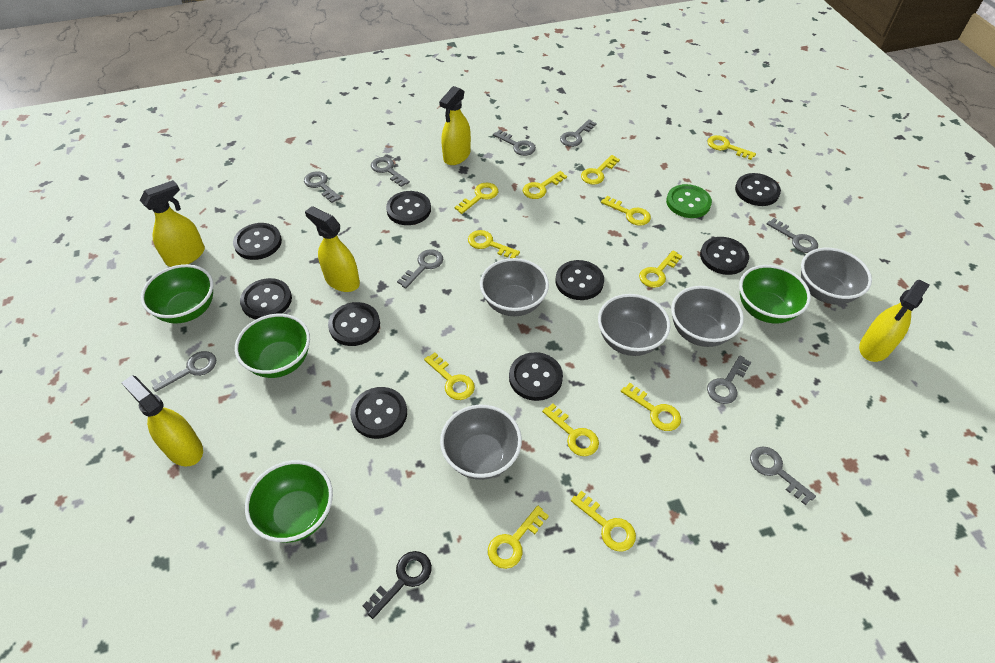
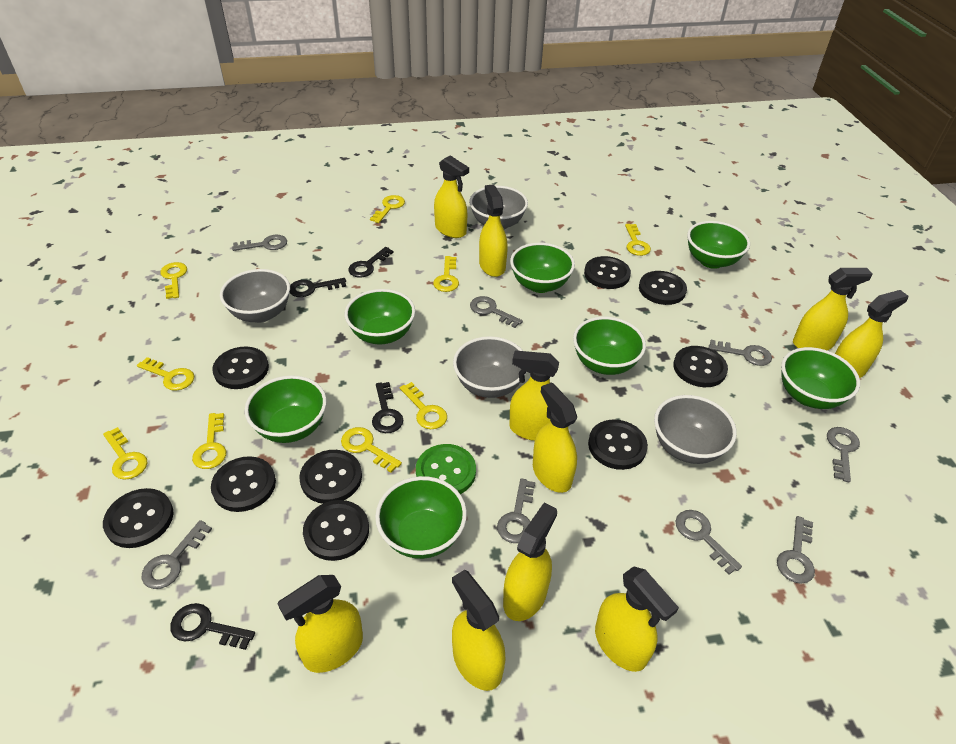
black key: [362,551,432,619] = 1 -> [170,603,255,650] [290,278,346,297] [348,247,394,278] [372,382,403,433] = 4
green bowl: [141,264,213,324] [235,314,310,378] [245,460,333,543] [739,265,811,324] = 4 -> [245,375,327,443] [345,289,415,345] [375,476,467,559] [510,243,575,293] [573,317,646,375] [687,221,750,269] [781,347,860,409] = 7
grey bowl: [440,405,522,480] [480,258,549,316] [598,294,670,356] [671,286,744,347] [801,248,872,305] = 5 -> [220,269,290,323] [453,336,527,398] [469,186,528,230] [654,395,737,464] = 4
grey key: [151,351,216,392] [304,171,341,203] [371,157,410,187] [397,249,443,288] [493,130,536,156] [560,119,597,147] [707,356,751,404] [750,447,816,505] [766,218,818,253] = 9 -> [142,520,212,589] [232,235,287,251] [470,296,523,328] [497,478,535,543] [676,510,742,575] [709,340,772,366] [777,516,815,584] [827,427,860,482] = 8
yellow key: [424,352,475,400] [454,182,498,214] [468,230,520,258] [488,506,549,569] [523,171,567,199] [542,403,599,456] [571,491,636,551] [581,155,620,185] [601,196,651,226] [621,383,681,431] [639,250,682,288] [707,135,756,160] = 12 -> [103,427,148,480] [137,357,194,391] [160,262,187,299] [192,413,226,469] [341,427,402,472] [370,195,405,223] [400,382,447,429] [433,256,459,292] [625,224,651,256] = 9
yellow spray bottle: [121,375,203,467] [140,180,205,267] [305,206,360,292] [439,86,471,165] [859,280,930,362] = 5 -> [277,575,363,673] [434,155,469,238] [452,570,506,691] [479,184,508,277] [503,502,557,621] [509,350,559,441] [533,382,577,493] [595,566,679,672] [793,268,873,350] [835,290,908,378] = 10

